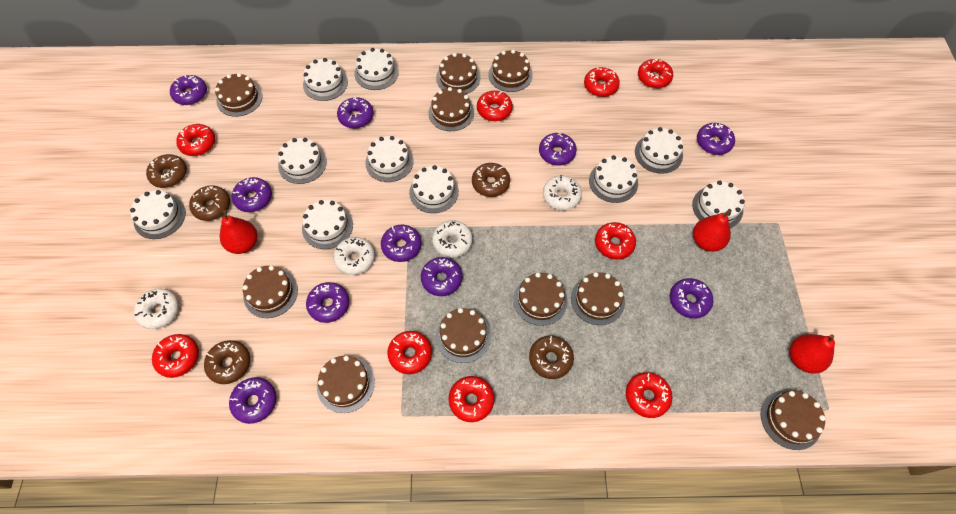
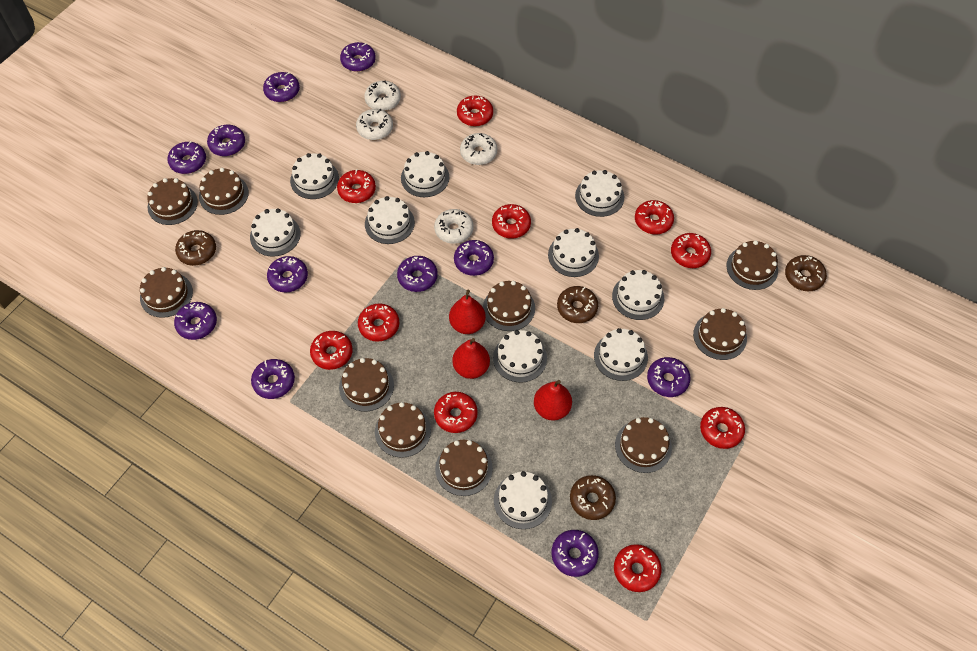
brown donut: [146,154,187,188] [189,185,230,221] [204,340,250,384] [472,163,510,197] [529,336,574,379] = 5 -> [175,230,216,266] [557,286,598,323] [570,475,616,520] [785,255,827,291] = 4
purple donut: [170,75,207,105] [229,377,277,424] [232,177,272,212] [306,282,349,323] [337,97,374,129] [381,225,422,262] [421,257,462,296] [539,133,577,166] [670,278,714,319] [697,123,735,155] = 10 -> [167,141,206,174] [174,302,217,340] [207,125,245,156] [251,359,295,399] [263,72,300,102] [267,256,308,293] [340,42,376,72] [397,256,438,292] [454,240,494,276] [551,530,599,577] [647,357,691,397] = 11
red donut: [152,334,199,378] [176,124,215,156] [387,331,432,374] [448,376,494,422] [477,91,513,121] [584,67,620,97] [595,222,636,260] [626,372,673,418] [638,59,673,88] = 9 -> [310,331,353,370] [337,169,376,203] [358,303,399,342] [434,392,478,433] [457,96,493,126] [492,204,531,239] [614,544,662,592] [635,200,674,234] [671,233,711,268] [700,407,745,449] = 10

